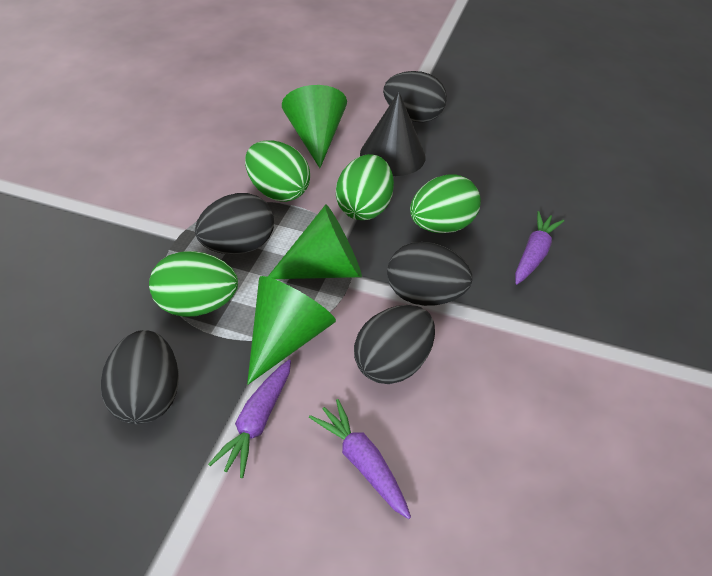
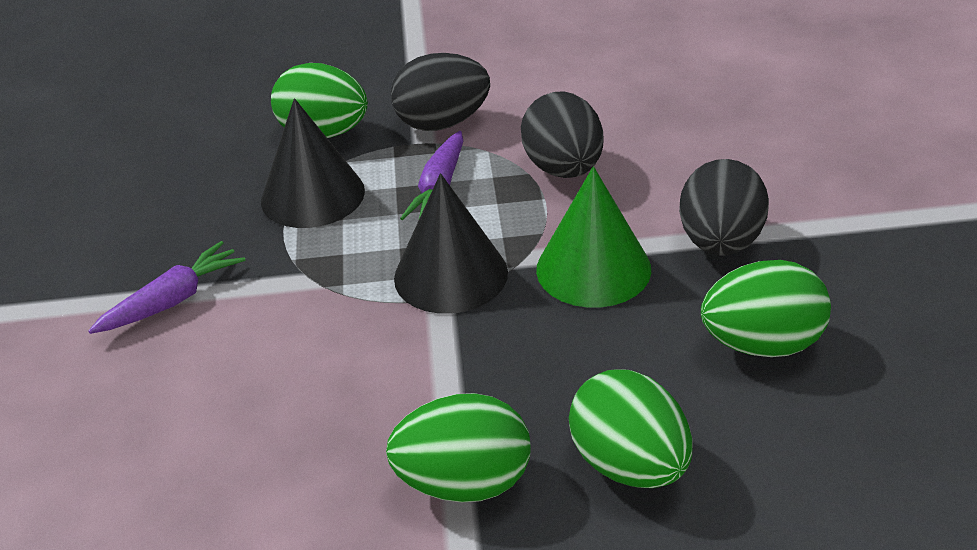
black cone: [360,92,426,176] = 1 -> [261,98,365,228] [394,173,508,314] = 2
black egg: [101,330,179,424] [195,193,274,254] [354,305,435,384] [383,71,447,122] [387,242,472,306] = 5 -> [390,53,490,131] [521,91,604,178] [679,159,769,256] = 3
green cone: [247,276,336,385] [268,204,362,279] [282,85,347,168] = 3 -> [536,166,651,308] = 1
purple carrot: [208,360,291,478] [309,399,411,519] [515,211,564,285] = 3 -> [88,241,245,334] [400,131,463,220] = 2

